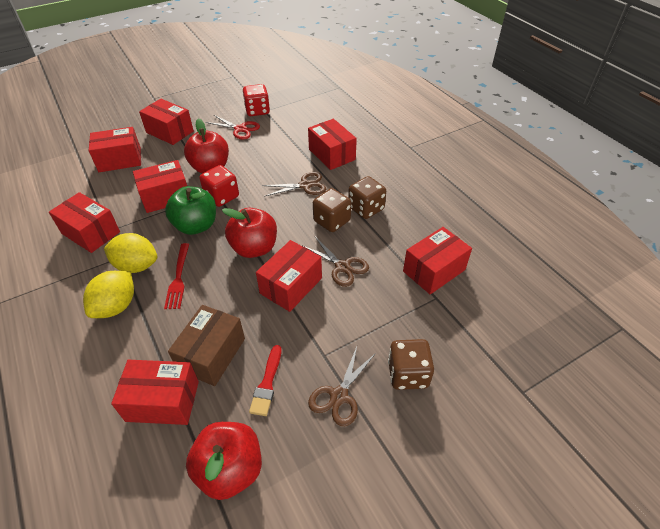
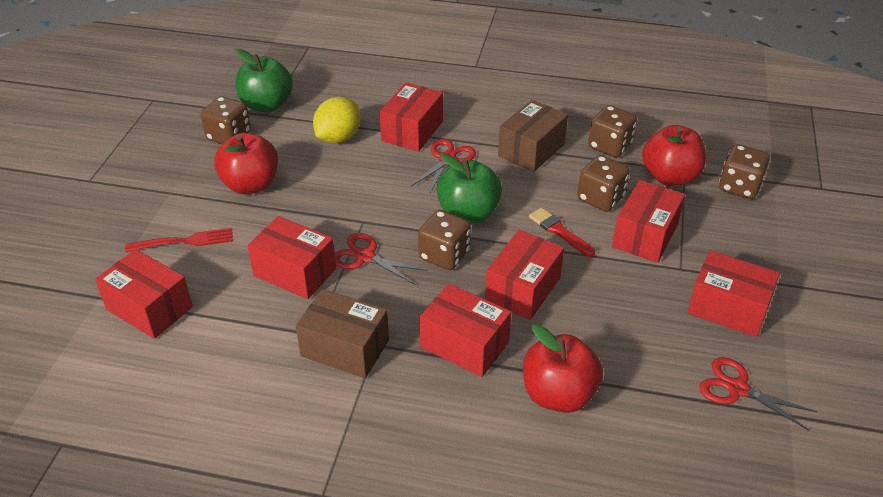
brown box: [168,305,245,386] = 1 -> [296,289,389,378] [498,100,568,172] = 2
brown dice: [313,188,351,232] [348,176,386,219] [388,339,434,390] = 3 -> [201,96,251,144] [418,210,471,270] [577,155,630,212] [588,105,637,157] [719,144,770,199] = 5
brown scissors: [262,172,326,197] [303,237,369,287] [308,347,376,426] = 3 -> none = 0
green apple: [165,186,216,235] = 1 -> [236,49,293,112] [437,153,502,223] = 2
red box: [49,192,120,253] [89,127,141,172] [111,360,199,425] [133,160,187,213] [139,99,194,145] [256,240,322,312] [308,119,357,170] [403,227,472,294] = 8 -> [95,249,193,339] [248,216,336,299] [380,83,443,152] [420,284,511,377] [485,230,564,320] [612,180,685,263] [687,250,780,337] = 7
red dice: [199,165,239,207] [243,84,270,116] = 2 -> none = 0
red scissors: [206,115,260,140] = 1 -> [335,233,428,285] [410,139,476,193] [699,357,817,431] = 3
yellow lemon: [83,271,134,318] [104,233,157,273] = 2 -> [313,97,361,143] = 1

